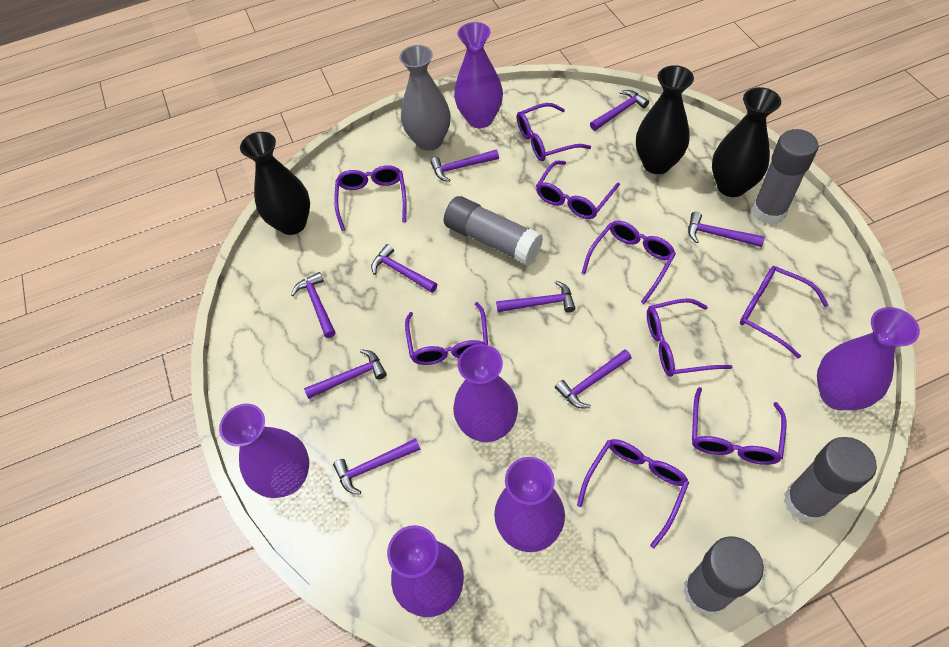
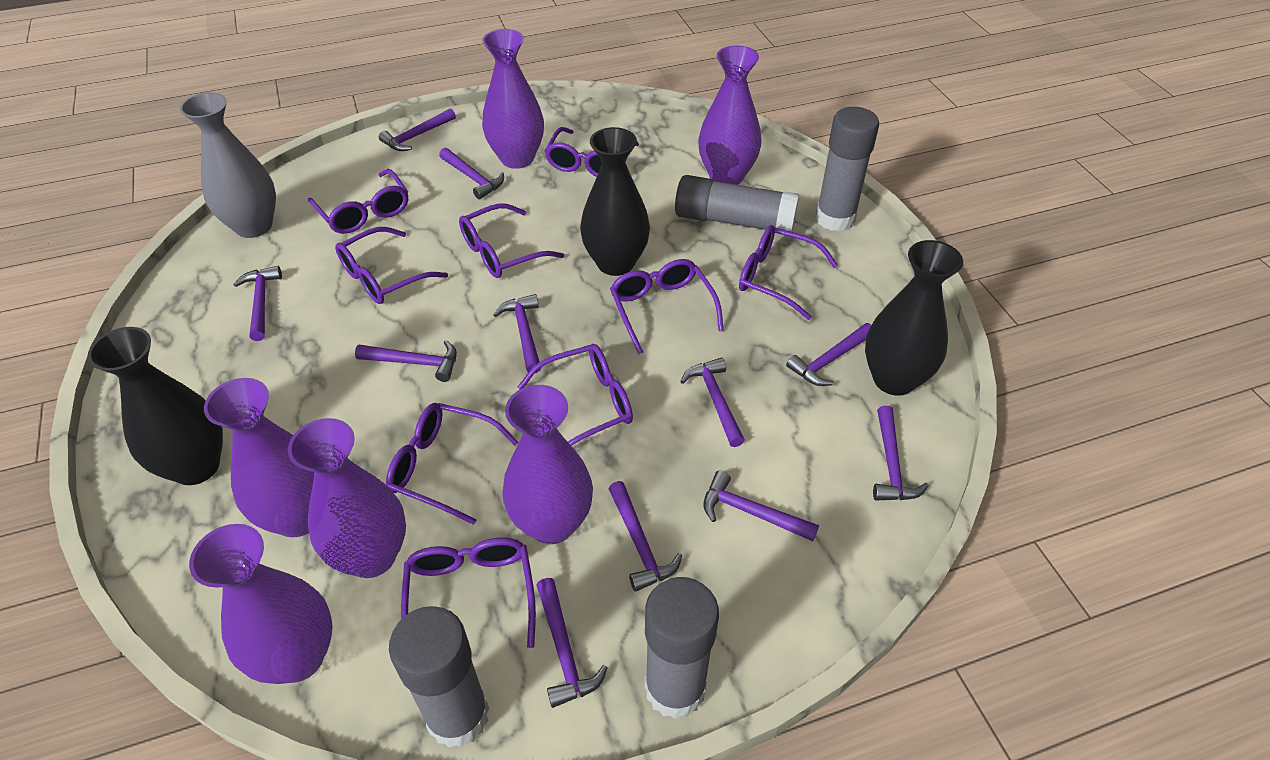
purple hammer: [291,272,336,338] [304,349,387,399] [333,438,421,495] [371,244,437,293] [430,149,499,182] [496,281,576,313] [555,349,631,408] [590,90,649,131] [688,212,765,247] = 9 -> [234,266,282,341] [355,340,457,382] [379,108,456,151] [439,148,504,199] [493,294,541,373] [536,578,607,708] [609,481,682,592] [680,358,745,447] [704,471,819,541] [786,323,871,386] [873,406,928,500] = 11

